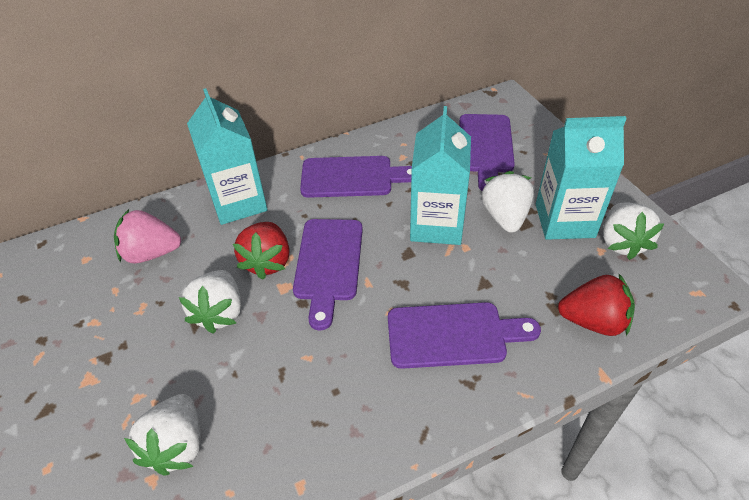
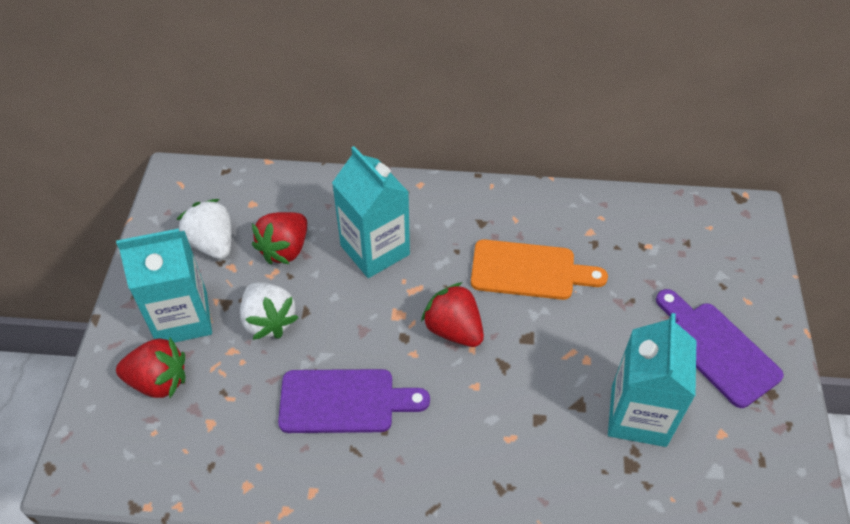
orange cutting board: none = 0 -> [471,239,608,300] = 1
pink strawberry: [114,209,181,264] = 1 -> none = 0
purple cutting board: [293,219,363,330] [300,156,412,198] [388,302,541,369] [460,114,515,191] = 4 -> [278,369,430,433] [656,289,784,408] = 2
red strawberry: [233,222,290,280] [558,274,635,336] = 2 -> [116,338,185,398] [252,212,307,265] [421,282,484,347] = 3
white strawberry: [124,394,201,476] [179,270,241,334] [481,171,534,233] [603,202,664,260] = 4 -> [176,199,231,259] [240,282,299,340] = 2

